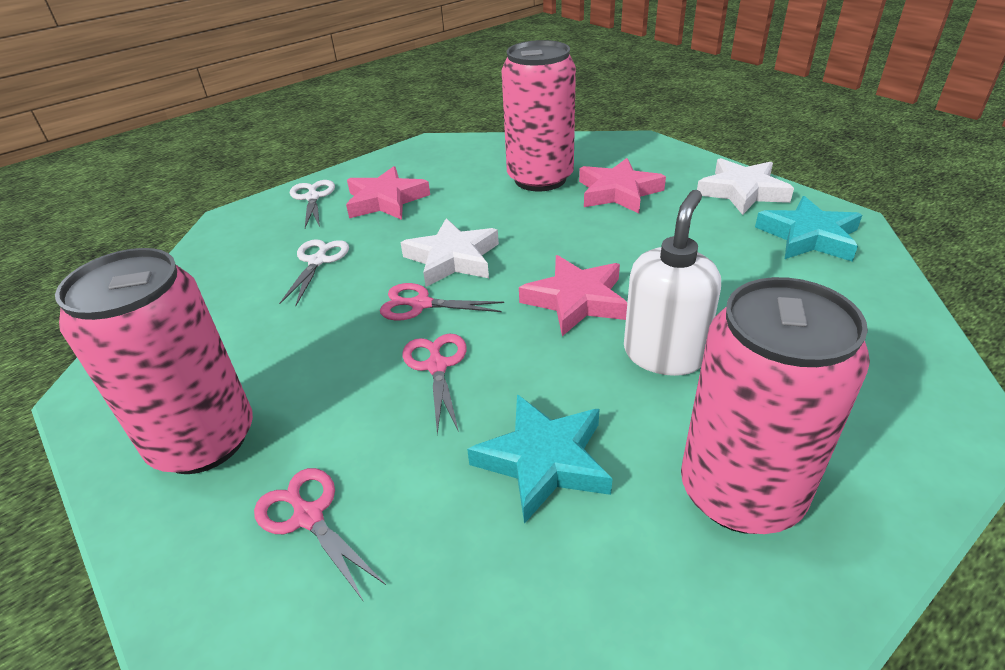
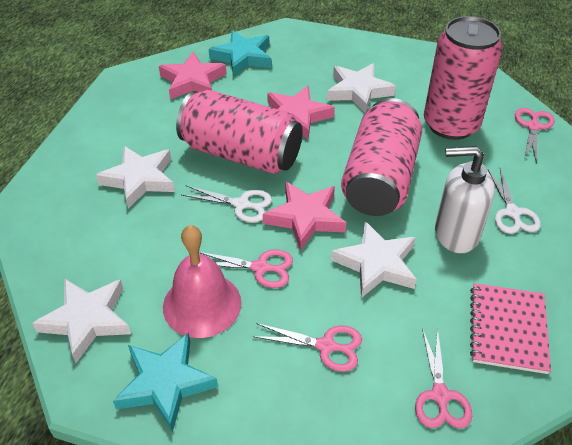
pink bell: none = 0 -> [163,225,241,338] = 1
pink notebook: none = 0 -> [470,283,551,374] = 1
pink scissors: [254,468,386,602] [380,283,504,321] [402,334,467,435] = 3 -> [199,250,293,288] [252,323,362,372] [415,327,472,428] [515,108,555,163] = 4
white star: [400,218,499,287] [697,158,794,215] = 2 -> [32,278,131,363] [96,146,175,209] [327,63,396,113] [331,221,417,298] = 4

